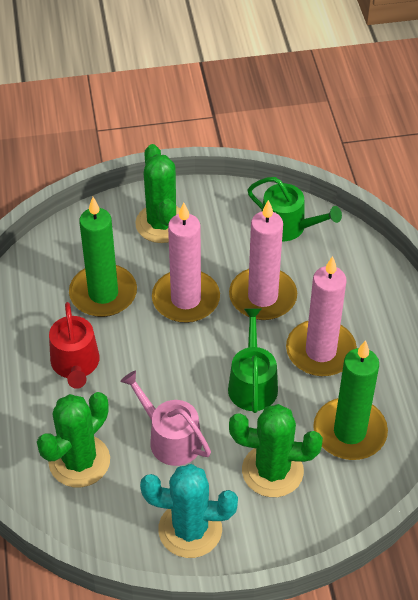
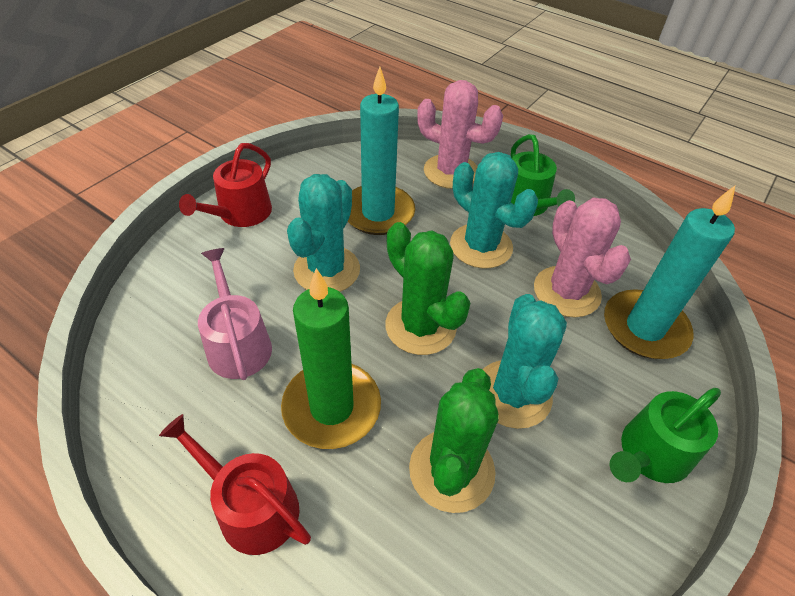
green cactus: [37,392,110,487] [135,144,181,243] [229,404,323,497] = 3 -> [385,222,471,355] [409,368,499,513] = 2
green candle: [69,197,137,317] [313,340,388,460] = 2 -> [281,268,381,449] = 1
pink cactus: none = 0 -> [417,80,503,189] [534,198,631,317] = 2
pink candle: [152,202,220,323] [229,200,297,320] [286,256,357,376] = 3 -> none = 0
red watering can: [49,302,99,389] = 1 -> [159,414,311,555] [179,143,272,227] = 2
turquoise cactus: [140,464,238,558] = 1 -> [287,174,360,292] [450,152,538,268] [483,294,567,429] = 3
turquoise candle: none = 0 -> [348,67,415,235] [604,186,735,359] = 2

